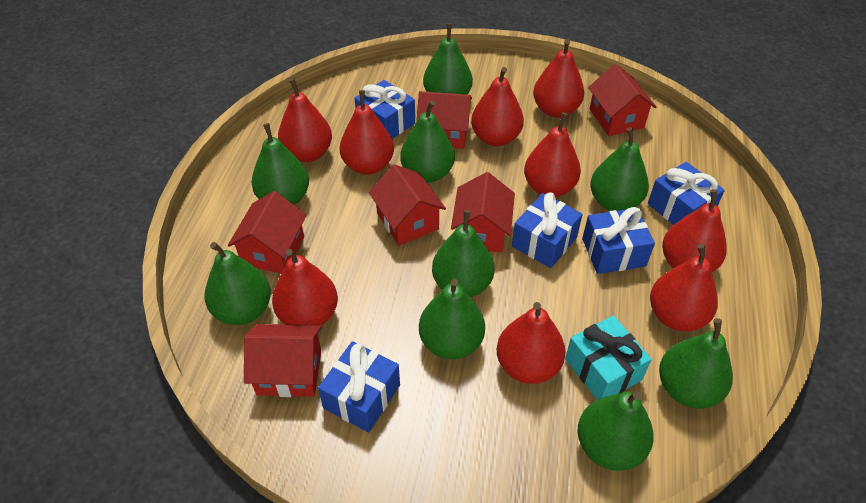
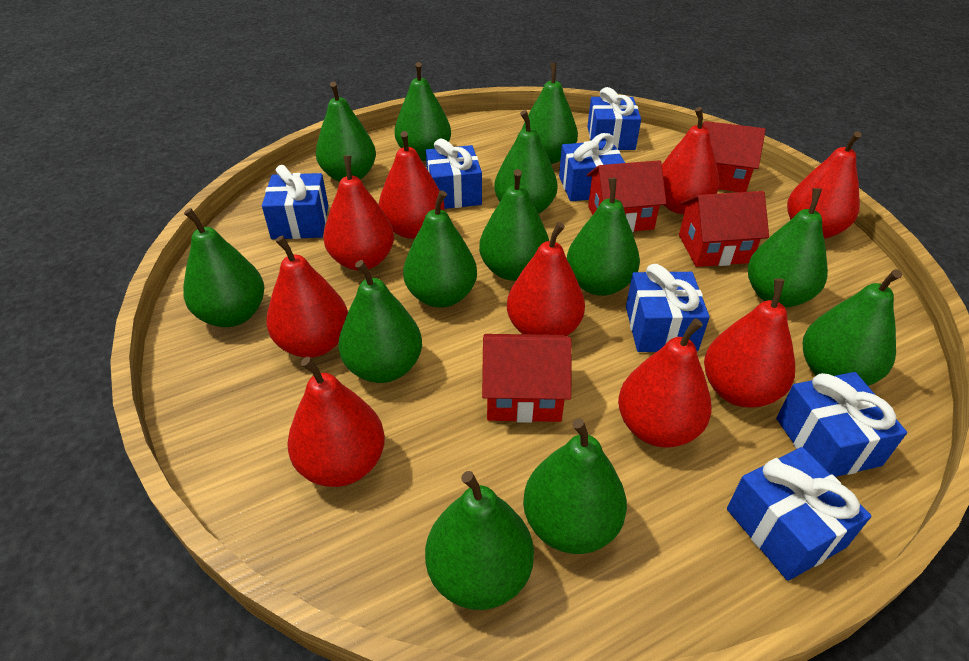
blue gift: [318,341,400,432] [355,80,415,139] [512,192,583,268] [582,207,655,274] [648,162,725,225] = 5 -> [262,165,328,239] [426,138,482,209] [559,133,625,201] [587,87,641,150] [626,264,710,352] [727,447,872,581] [776,372,907,477] = 7
green pear: [205,242,271,325] [251,123,309,205] [400,101,455,182] [419,279,485,359] [423,23,473,95] [432,210,494,297] [578,391,654,471] [590,127,649,211] [659,318,733,408] = 9 -> [183,208,264,327] [316,81,376,182] [338,260,422,383] [395,62,451,161] [403,190,477,308] [425,471,534,610] [479,169,549,281] [494,110,558,214] [522,63,578,164] [523,418,627,554] [567,178,640,296] [748,188,828,307] [803,269,902,386] = 13
red house: [228,191,307,274] [244,324,322,397] [369,164,446,246] [416,91,472,149] [451,172,515,253] [588,64,657,136] = 6 -> [482,334,572,423] [587,160,666,232] [679,191,769,267] [702,121,766,192] = 4
turquoise gift: [565,315,652,400] = 1 -> none = 0

